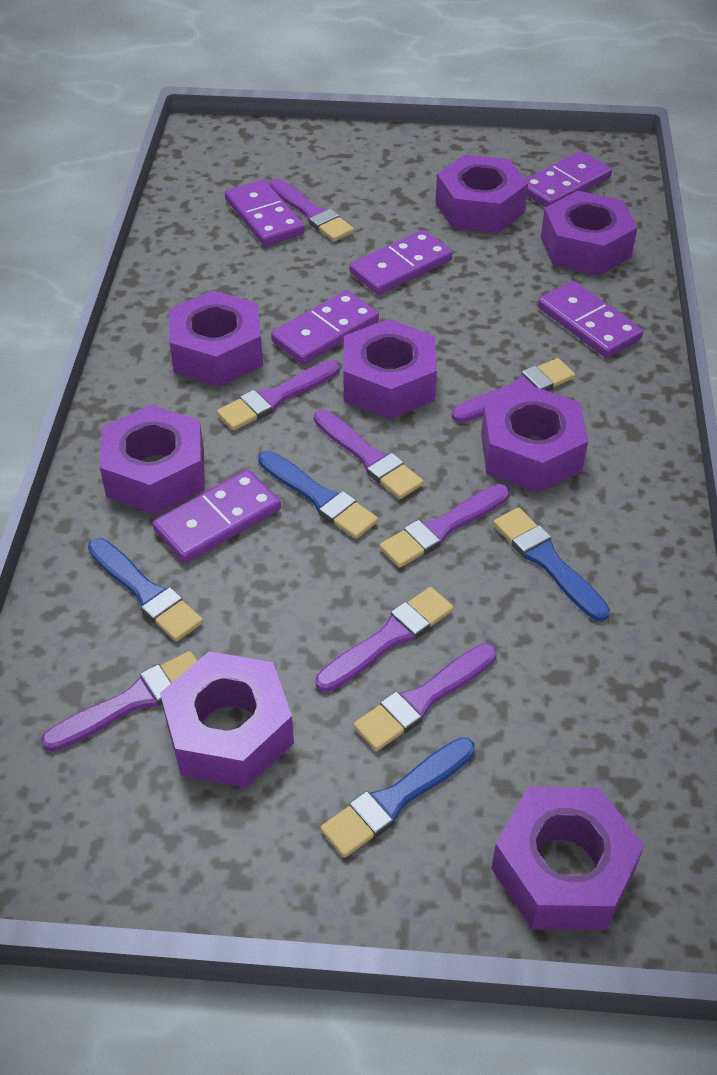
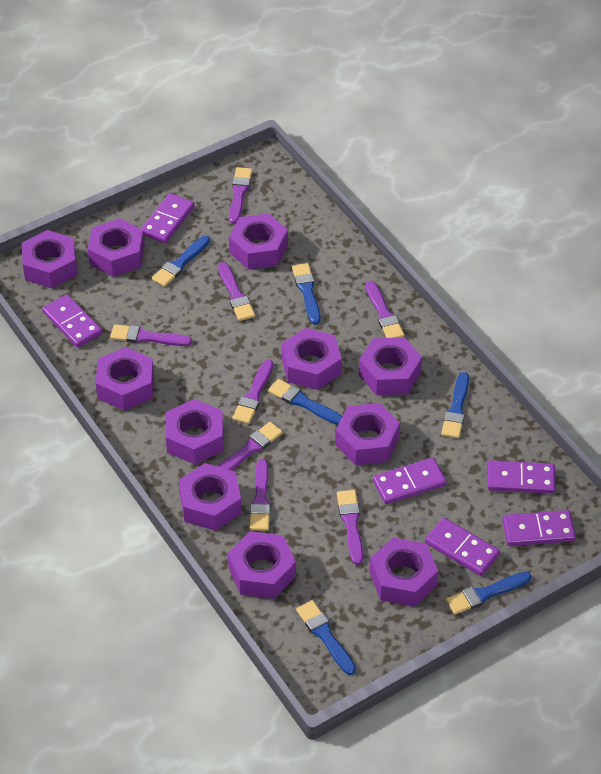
blue brush: [88,538,203,641] [258,451,378,539] [320,737,475,857] [493,508,610,622] = 4 -> [152,236,210,287] [268,379,342,425] [292,263,321,325] [296,600,356,675] [441,372,469,438] [446,572,531,614] = 6
purple nut: [100,405,205,515] [160,651,294,788] [169,290,263,387] [343,319,437,419] [435,155,528,233] [481,385,588,493] [491,787,645,930] [541,191,637,276] = 8 -> [22,230,77,288] [88,218,145,277] [96,347,154,411] [166,399,223,465] [179,463,242,531] [228,531,296,599] [229,213,288,269] [282,328,342,390] [335,403,400,465] [359,337,422,395] [370,537,438,607] = 11

